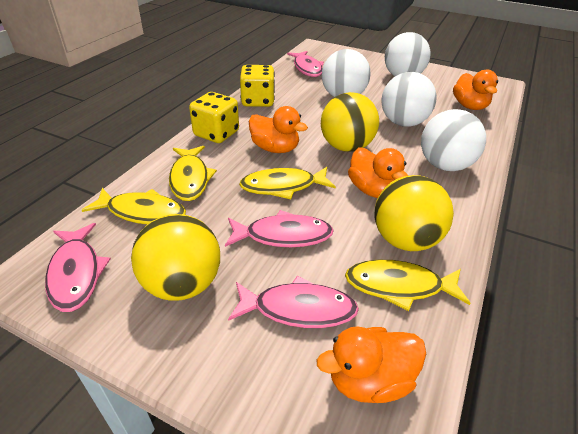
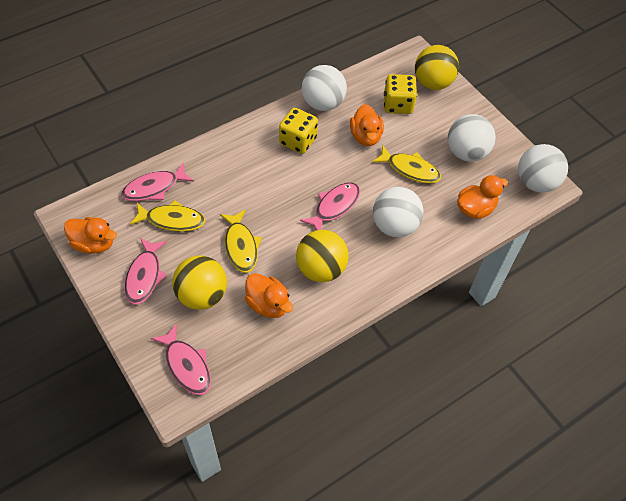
yellow fish: [82,188,186,225] [169,146,217,201] [239,167,336,199] [345,260,470,311] = 4 -> [130,200,205,232] [220,209,262,273] [372,145,441,183] = 3

